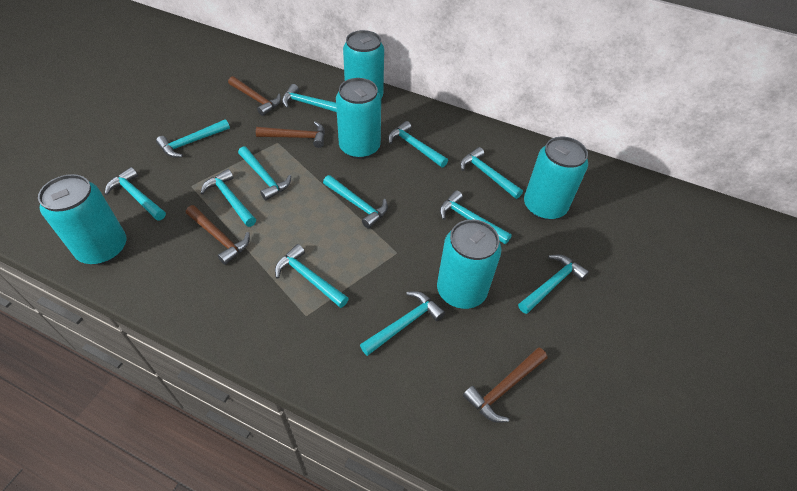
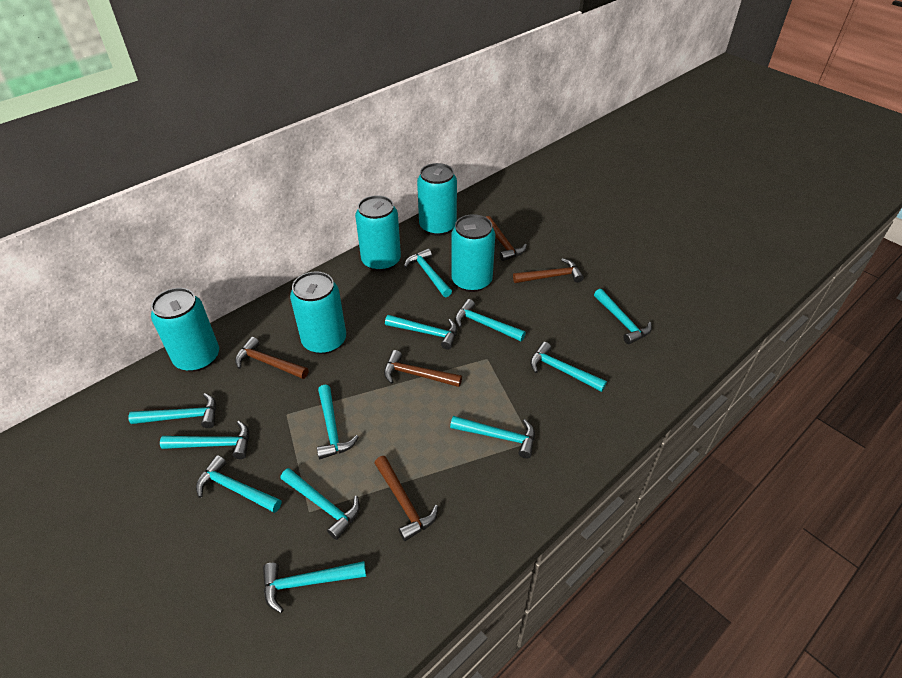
brown hammer: [186,205,250,265] [228,76,281,116] [256,121,325,148] [463,348,547,423] = 4 -> [235,337,308,379] [374,456,438,541] [384,350,462,387] [486,216,527,261] [513,258,584,283] = 5

